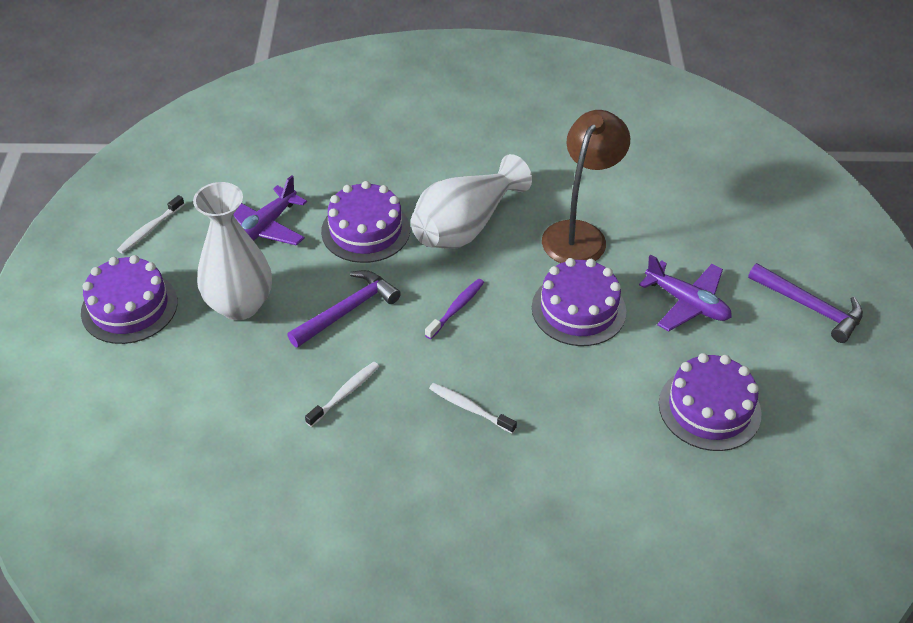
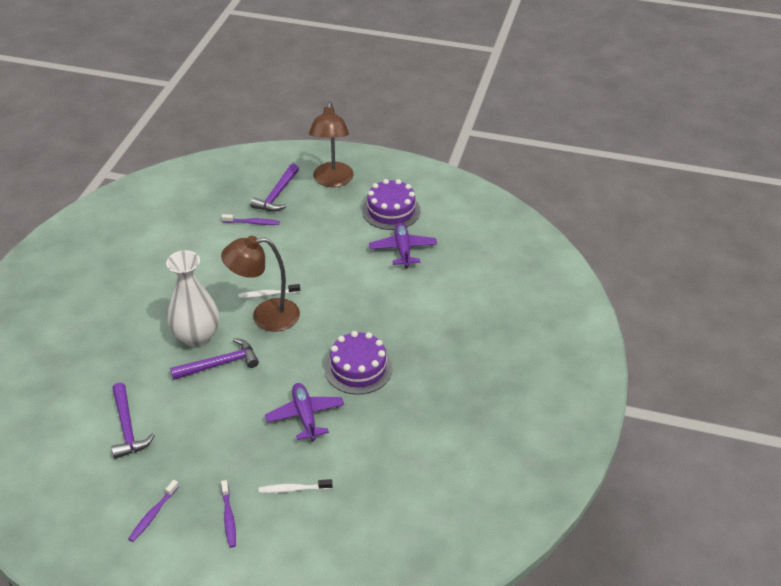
brown lamp: [542,110,630,263] = 1 -> [221,236,300,332] [309,101,354,187] = 2
purple cake: [81,255,178,344] [321,181,410,263] [532,258,626,346] [659,353,762,451] = 4 -> [325,331,393,395] [362,179,421,230] = 2
purple hammer: [287,270,401,348] [748,263,863,343] = 2 -> [111,383,155,459] [170,338,259,380] [250,164,299,212] = 3
purple toothbrush: [425,279,484,339] = 1 -> [128,480,179,542] [221,480,236,548] [222,214,279,225] = 3
white toothbrush: [117,195,185,254] [305,362,379,427] [429,383,517,434] = 3 -> [238,284,300,298] [259,479,332,493] = 2
white vase: [193,182,272,320] [411,154,532,249] = 2 -> [166,250,219,347] = 1

